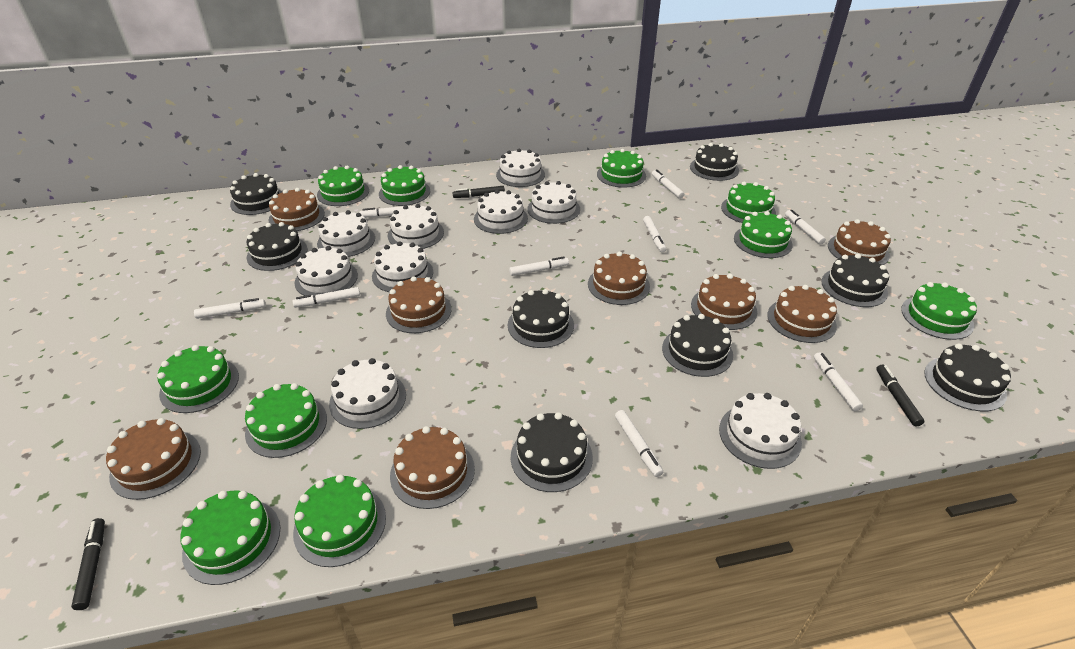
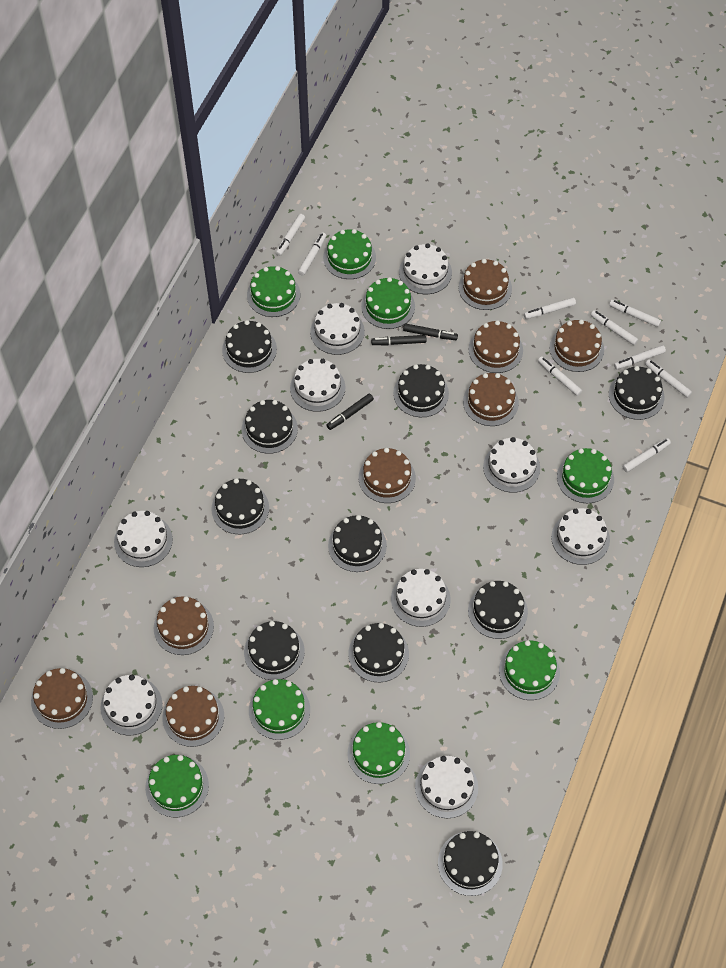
black cake: [230,173,282,215] [246,222,307,271] [508,289,574,348] [511,412,593,492] [662,314,733,377] [690,143,739,181] [822,254,889,307] [924,343,1011,411] = 8 -> [211,478,269,534] [222,320,277,373] [242,400,298,454] [244,621,305,680] [328,515,387,572] [348,623,409,682] [393,364,449,417] [438,831,503,896] [468,581,528,639] [609,366,664,420] = 10
green cake: [157,345,239,413] [180,491,280,585] [245,383,327,458] [293,475,386,567] [317,166,369,206] [379,165,430,206] [597,149,646,188] [721,182,776,223] [734,211,793,258] [901,282,977,340] = 10 -> [145,755,209,817] [247,266,300,317] [249,679,310,740] [323,229,376,279] [347,722,410,784] [361,277,415,329] [499,640,560,700] [557,448,614,503] = 8

